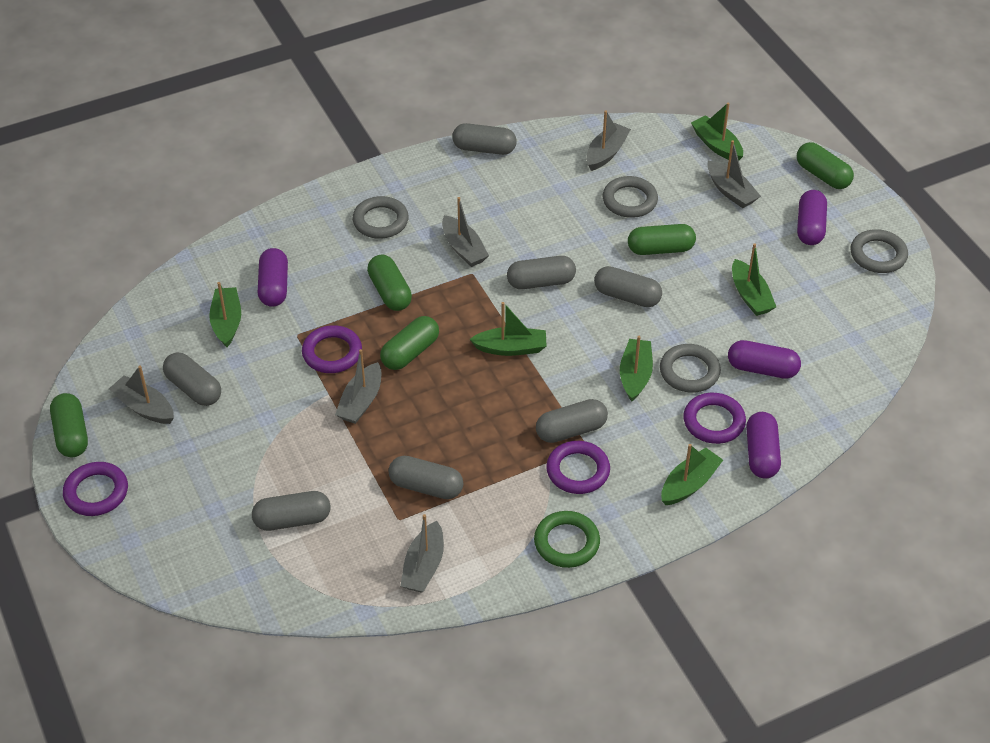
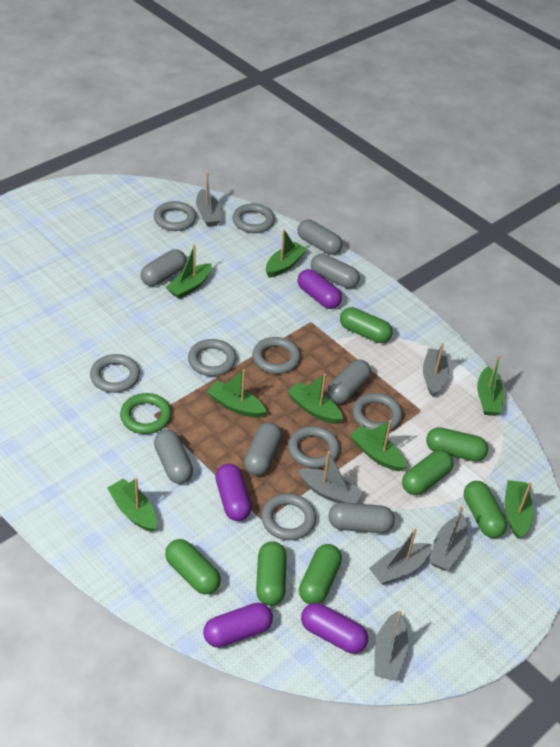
green boat: [209,282,241,347] [469,302,547,356] [620,336,653,402] [661,444,723,505] [691,103,743,160] [732,243,776,316] = 6 -> [107,478,157,532] [166,244,211,299] [207,369,266,418] [266,229,307,278] [287,374,343,424] [350,420,407,472] [477,355,504,416] [505,480,534,539] = 8
green capsule: [50,393,88,457] [367,254,412,311] [380,316,439,370] [628,224,696,255] [797,142,854,189] = 5 -> [165,539,221,595] [256,541,287,606] [299,544,342,604] [340,307,393,343] [402,450,454,495] [426,427,488,462] [464,481,507,538] = 7
grey ring: [352,196,409,239] [603,176,658,218] [660,344,721,393] [850,229,908,273] = 4 -> [90,354,140,393] [154,201,196,231] [188,339,237,376] [233,203,275,233] [253,337,300,374] [261,493,316,540] [288,426,340,468] [352,393,402,431] = 8
purple ring: [63,462,128,516] [302,325,362,373] [546,441,610,494] [683,393,746,444] = 4 -> none = 0

